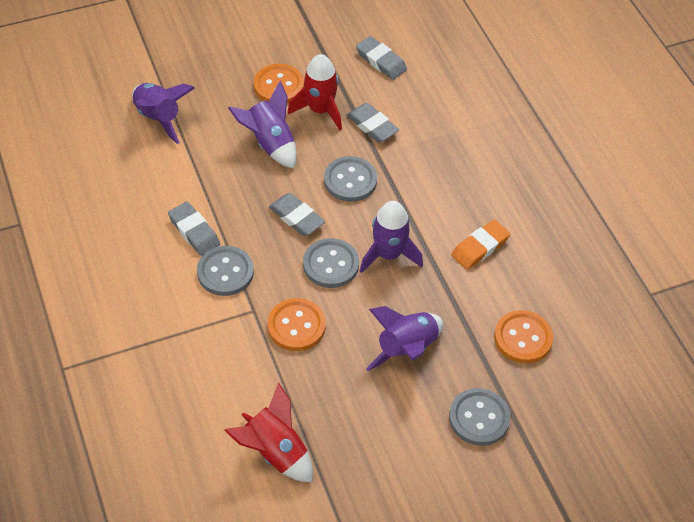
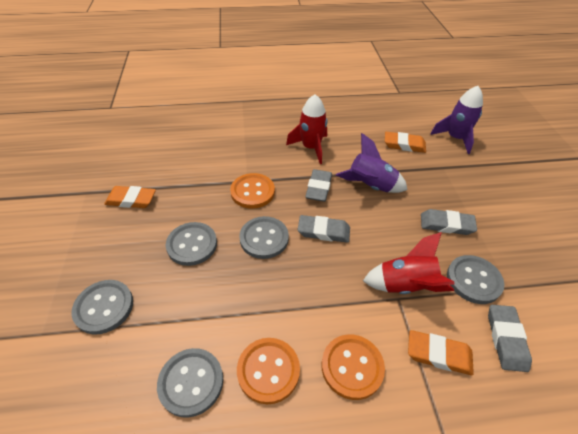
grey button: [197,246,254,296] [303,238,359,288] [324,156,377,202] [449,388,511,446] = 4 -> [71,280,133,335] [157,348,223,418] [166,222,217,266] [239,216,289,259] [447,255,504,304] = 5
orange eraser: [451,220,510,270] = 1 -> [104,186,156,208] [385,132,426,153] [408,330,474,375] = 3
purple rocket: [132,83,195,144] [228,81,297,168] [360,201,423,273] [366,306,443,371] = 4 -> [336,133,408,193] [430,86,483,154] = 2

